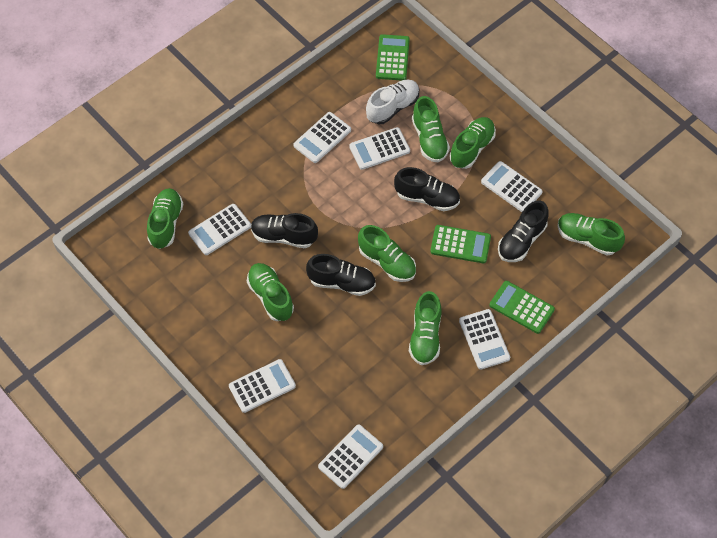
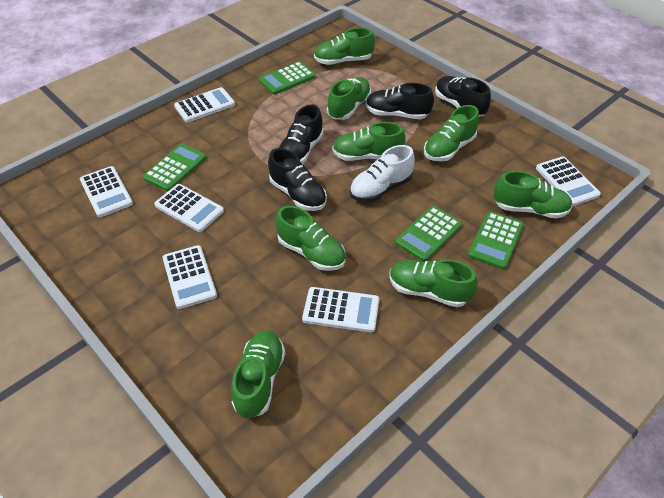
green calculator: [376,34,410,81] [430,225,491,263] [490,281,555,334] = 3 -> [143,144,207,191] [259,61,316,95] [395,206,462,262] [468,211,524,269] = 4
green shoe: [147,188,183,249] [247,263,294,321] [358,225,416,282] [409,291,442,365] [412,96,450,162] [450,117,496,169] [558,213,625,255] = 7 -> [231,331,285,419] [276,206,346,271] [314,28,375,65] [327,77,371,120] [332,122,406,161] [390,259,477,307] [424,105,479,161] [493,171,572,219] = 8
white calculator: [188,204,251,255] [229,359,296,413] [293,112,351,163] [318,424,383,489] [349,127,410,170] [459,309,510,370] [481,161,543,212] = 7 -> [80,166,133,217] [154,184,224,232] [163,245,217,309] [174,87,235,123] [302,287,379,333] [536,156,601,206] = 6

